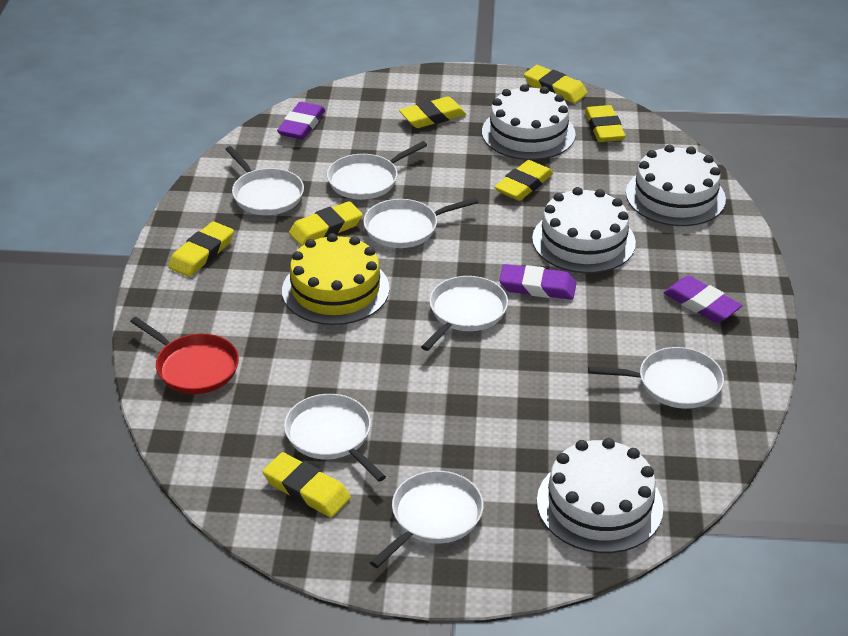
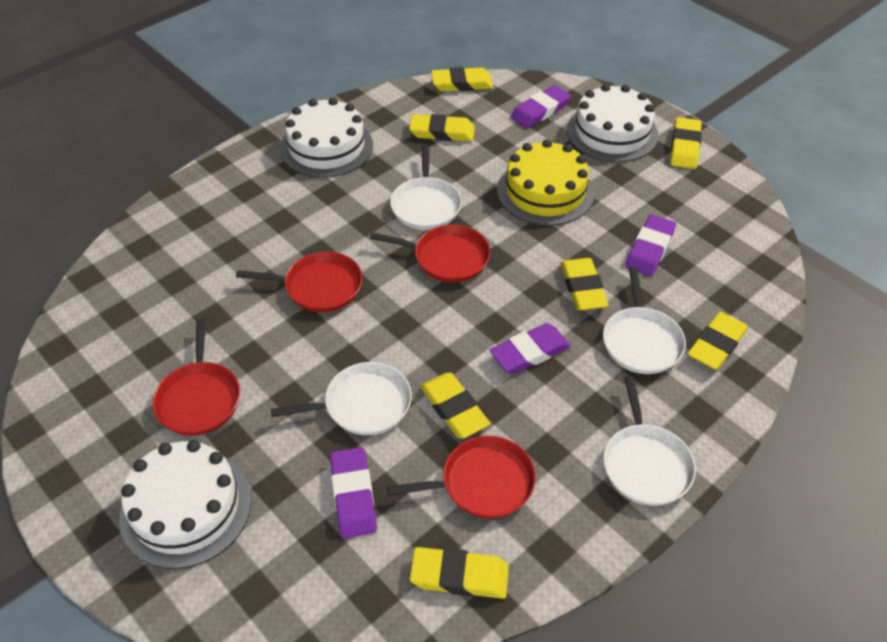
purple eraser: [277,102,325,140] [499,264,576,300] [663,276,742,323] = 3 -> [330,447,377,538] [490,323,571,374] [511,85,571,128] [625,215,676,276] = 4
red pan: [130,317,239,394] = 1 -> [153,318,240,436] [236,252,362,312] [370,225,490,283] [386,436,536,519] = 4
white cake: [482,84,576,160] [532,187,636,273] [537,438,663,553] [626,144,726,226] = 4 -> [119,440,252,569] [280,97,373,178] [567,84,659,162] = 3
white pan: [225,146,304,215] [284,394,386,482] [327,141,427,200] [363,197,478,248] [370,471,484,568] [421,276,508,351] [588,347,724,409] = 7 -> [271,362,412,435] [390,145,462,230] [603,267,686,374] [603,376,696,506] = 4

